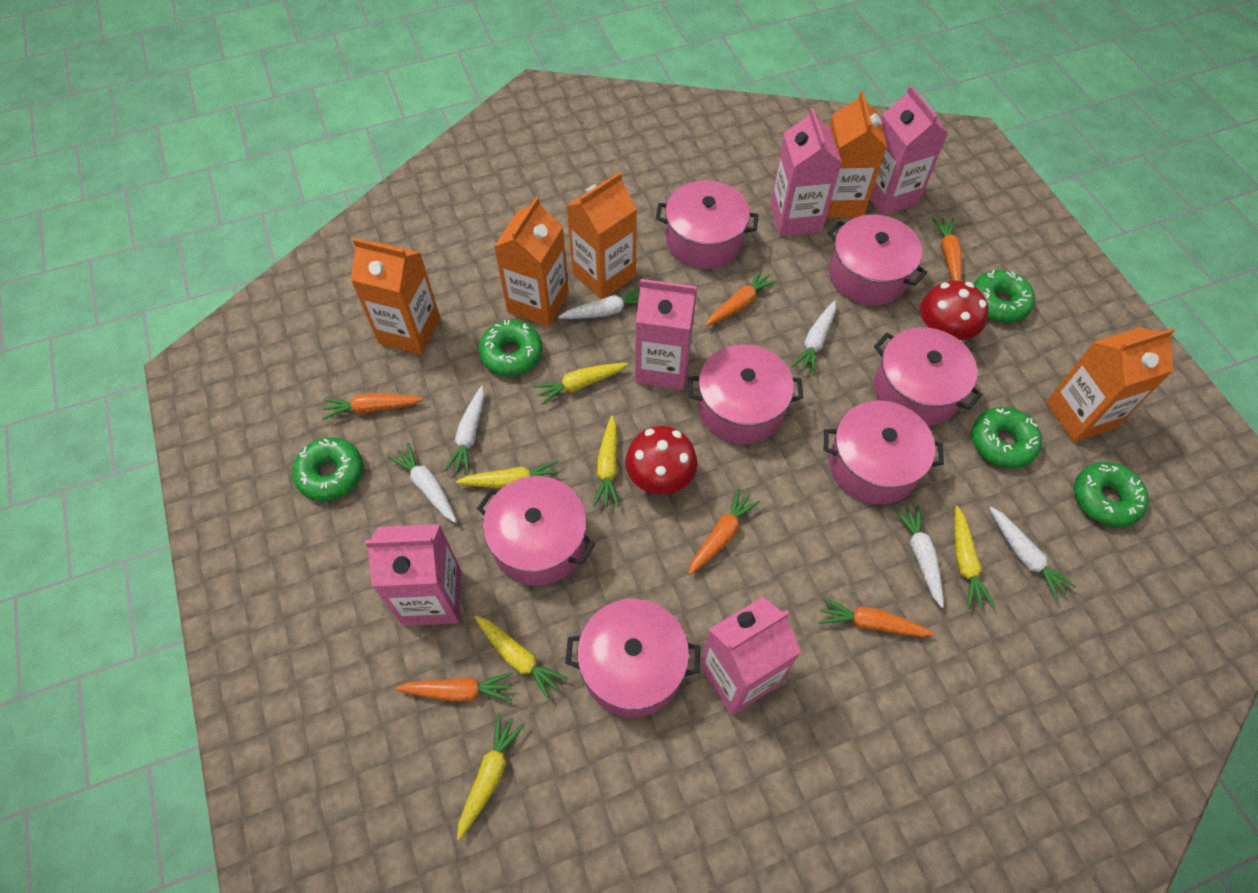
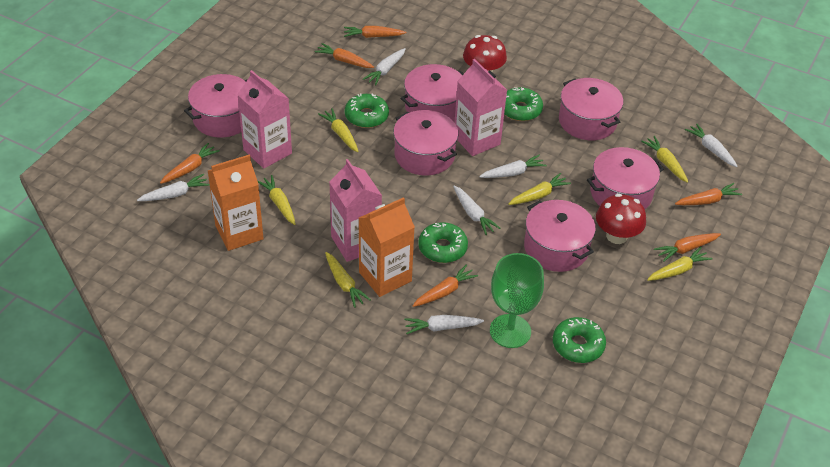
green donut: [292,437,363,501] [479,320,543,376] [971,407,1042,469] [974,270,1035,323] [1074,462,1149,527] = 5 -> [344,93,389,128] [418,222,468,263] [504,87,543,121] [553,317,606,363] = 4
green goblet: none = 0 -> [490,253,544,348] = 1
orange carton: [350,238,440,355] [494,197,569,327] [567,172,637,299] [826,91,887,218] [1046,327,1175,442] = 5 -> [208,154,264,251] [359,197,415,297] = 2
pink carton: [365,524,461,626] [635,279,697,390] [700,597,801,715] [770,108,842,236] [870,85,948,215] = 5 -> [237,70,292,168] [329,159,382,262] [455,59,507,156] = 3
pink pot: [477,476,595,585] [565,599,700,718] [656,180,758,269] [688,344,803,444] [823,401,944,505] [828,215,927,306] [874,327,983,426] = 7 -> [184,74,248,137] [393,110,458,176] [401,64,463,121] [524,200,596,272] [559,78,623,140] [587,147,664,209] = 6

